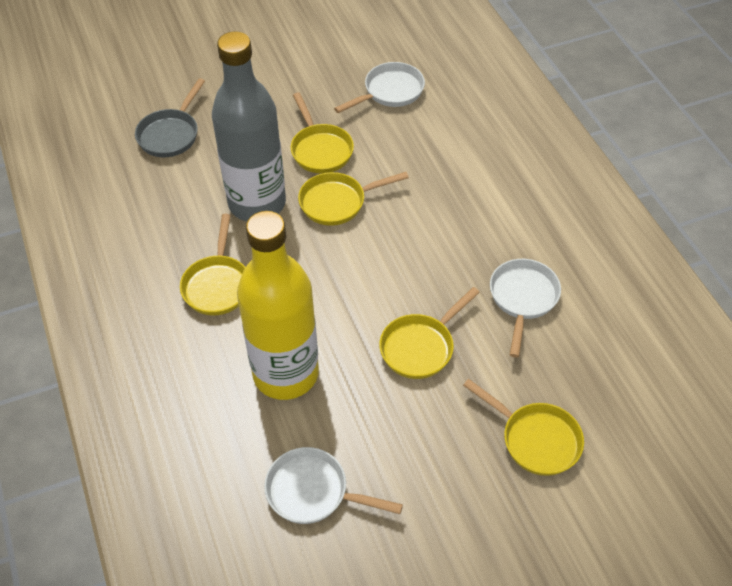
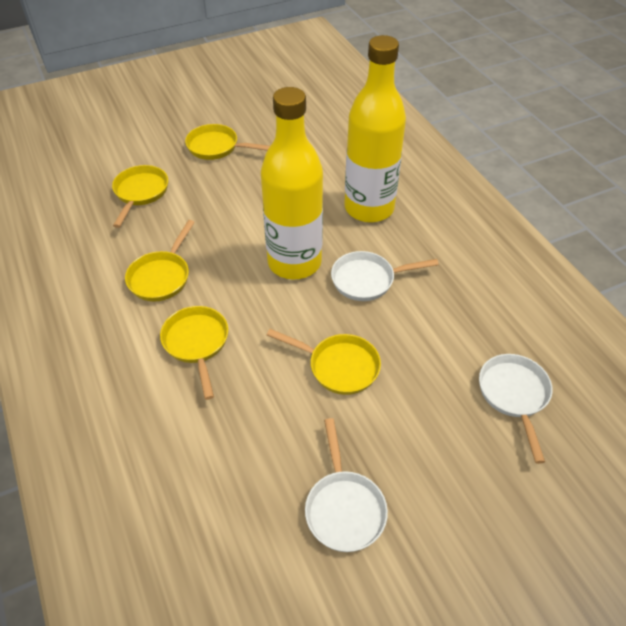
grey bottle: [212,31,286,221] = 1 -> none = 0
grey pan: [135,78,205,157] = 1 -> none = 0
yellow bottle: [237,211,319,400] = 1 -> [261,87,323,279] [344,35,406,223] = 2

